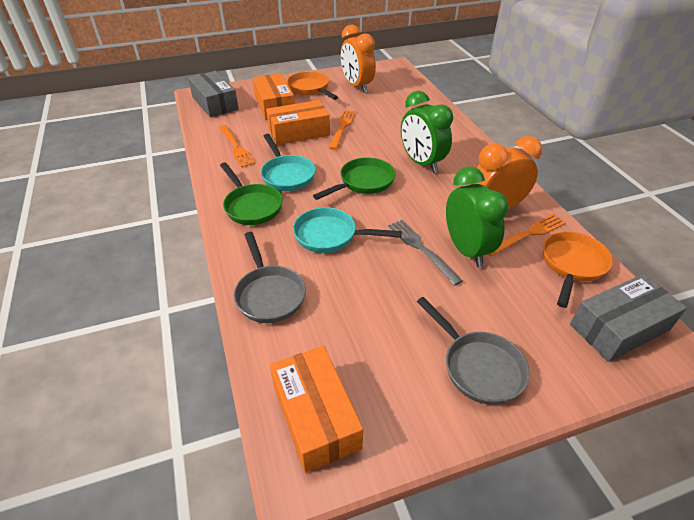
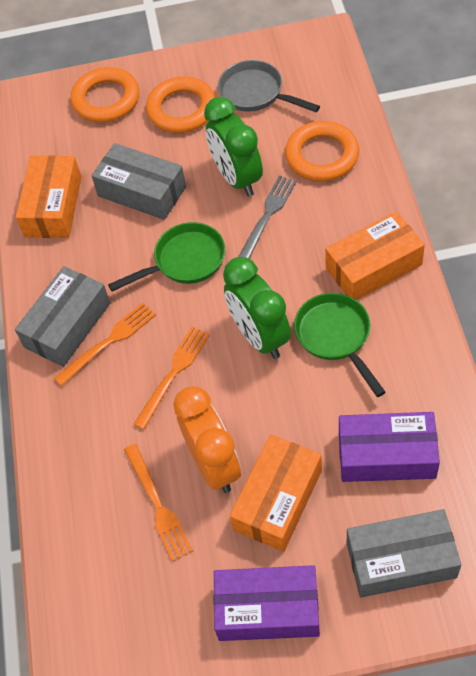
grey box: [188,71,238,117] [570,274,687,362] = 2 -> [15,266,110,367] [91,143,186,220] [347,509,461,598] = 3
grey pan: [234,232,306,323] [417,297,530,405] = 2 -> [218,60,320,112] = 1
orange clock: [341,25,376,93] [470,136,542,209] = 2 -> [173,386,241,493] = 1
orange pan: [287,71,338,100] [543,231,613,308] = 2 -> none = 0
orange ring: none = 0 -> [71,67,139,122] [146,77,215,133] [285,121,360,181] = 3
purple box: none = 0 -> [214,565,320,641] [339,412,440,482] = 2
turquoise pan: [261,134,315,191] [293,207,402,253] = 2 -> none = 0

